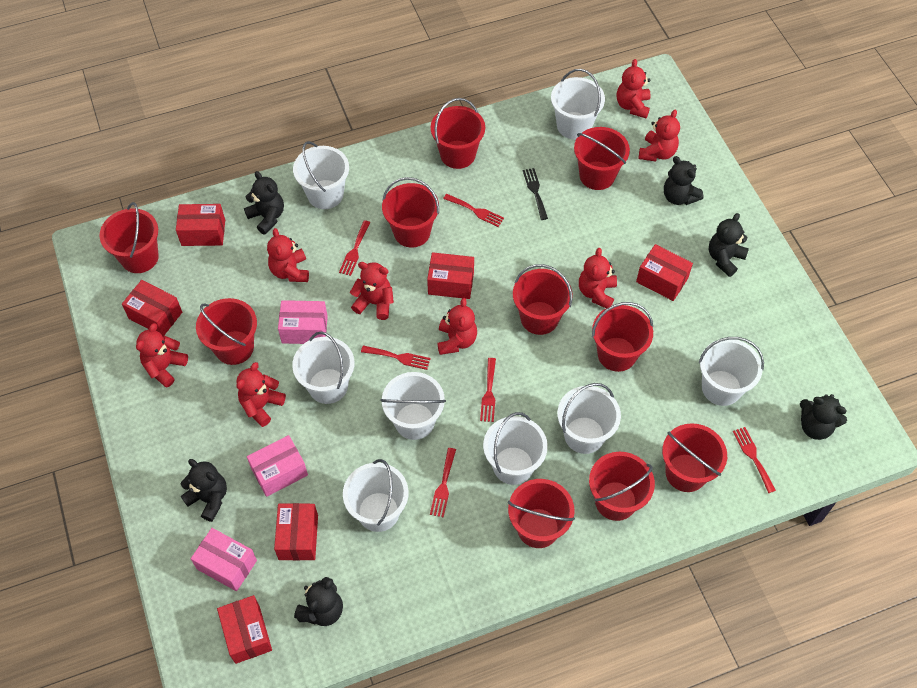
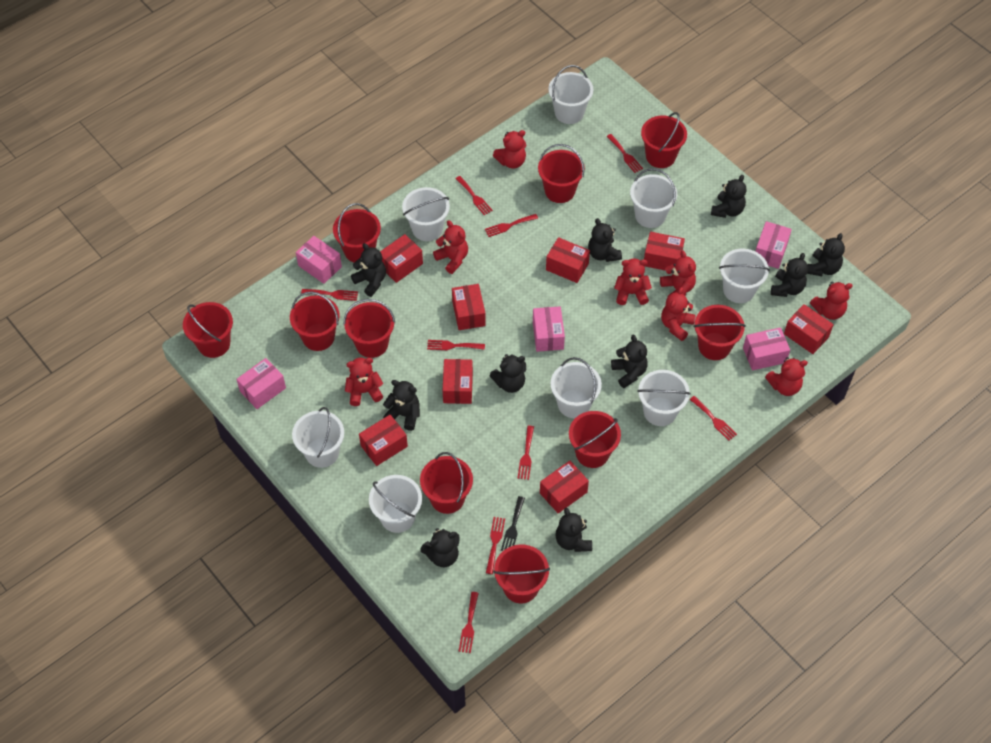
black teddy bear: [181,459,227,522] [244,171,284,235] [294,577,343,626] [664,156,704,205] [708,213,749,277] [800,394,847,440] = 6 -> [351,243,386,297] [383,380,420,431] [420,528,460,567] [489,354,526,393] [555,508,592,552] [588,218,622,262] [611,335,648,388] [711,175,746,218] [771,253,808,297] [807,233,845,276] = 10
pink box: [191,528,257,591] [247,435,308,497] [278,300,328,344] = 3 -> [236,358,286,409] [296,236,342,284] [533,306,565,352] [743,327,790,370] [755,221,792,269] = 5
red box: [122,280,182,336] [176,204,225,246] [217,595,272,664] [274,503,318,561] [427,252,474,299] [636,244,693,301] = 6 -> [359,415,408,466] [380,234,423,283] [443,359,473,404] [452,284,486,330] [540,461,589,513] [546,237,590,283] [644,232,685,271] [784,304,834,354] = 8
red fork: [339,220,371,276] [361,345,431,370] [430,448,456,518] [443,194,504,227] [480,358,496,422] [733,427,776,493] = 6 -> [301,289,358,301] [427,340,485,350] [456,176,493,215] [459,592,479,653] [485,214,538,237] [486,517,505,574] [518,425,534,480] [607,134,643,173] [690,396,737,441] = 9

